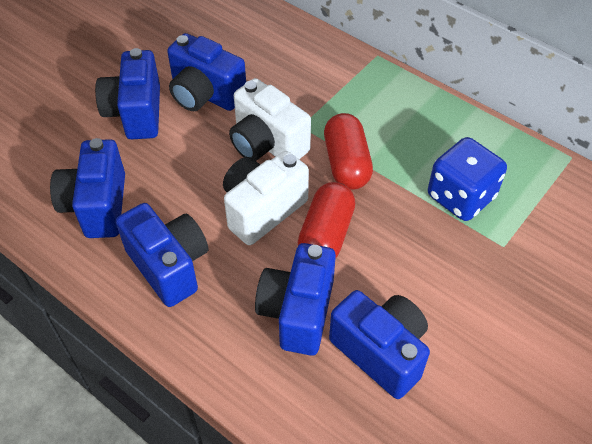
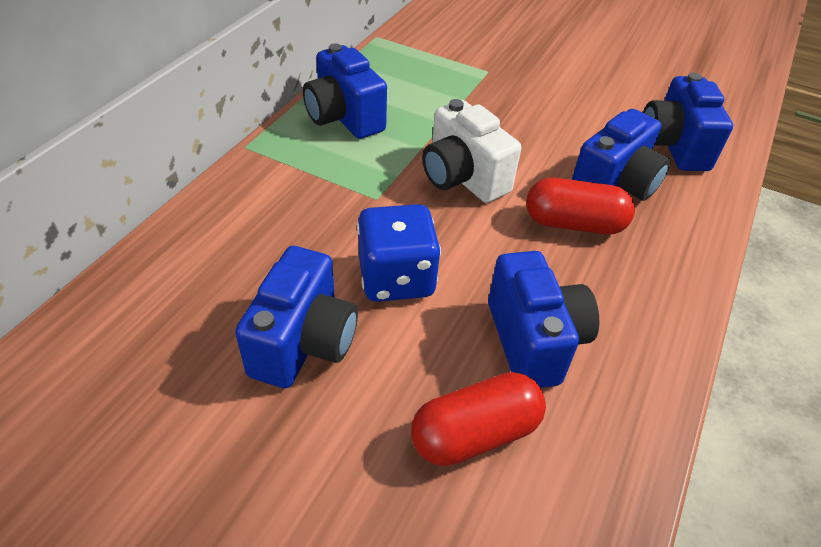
blue camera: [50,138,125,238] [95,48,160,139] [116,203,209,307] [167,33,246,111] [255,243,336,356] [329,290,430,399] = 6 -> [235,246,358,388] [303,43,387,139] [488,251,599,388] [572,109,671,201] [643,73,733,171] = 5
white camera: [223,151,309,245] [229,78,311,161] = 2 -> [422,99,521,203] = 1

